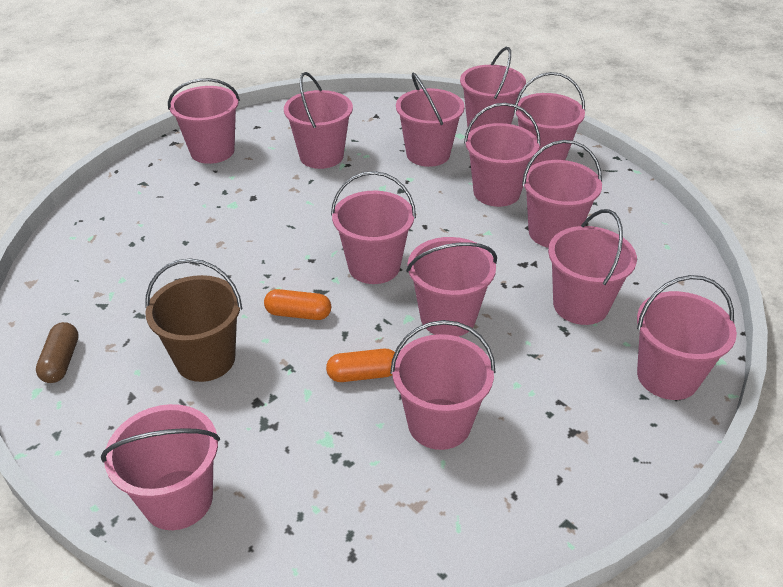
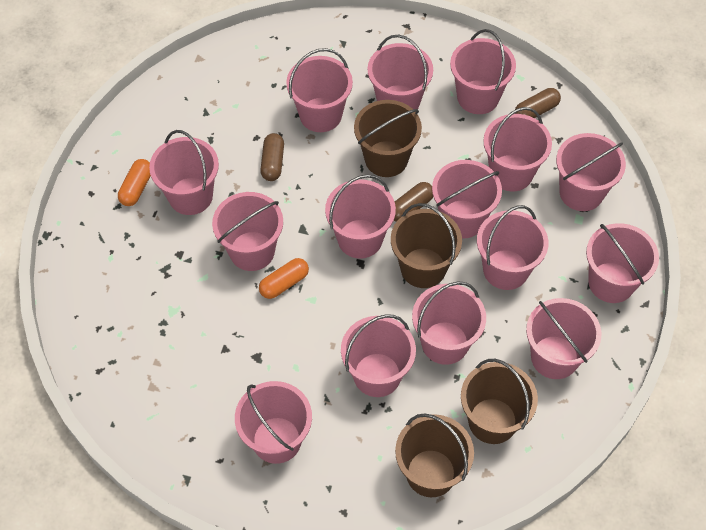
brown bucket: [145,259,242,382] = 1 -> [354,100,422,177] [391,203,462,288] [395,413,474,497] [461,359,538,444] = 4
brown capsule: [36,322,79,383] = 1 -> [260,133,284,181] [394,182,433,222] [515,88,561,118] = 3
pink bucket: [101,404,220,530] [168,78,240,164] [284,72,353,169] [331,171,416,284] [390,320,496,450] [396,73,465,167] [406,237,497,336] [460,47,526,132] [464,103,540,207] [514,72,585,167] [522,140,602,248] [548,209,637,325] [637,275,737,400] = 13 -> [149,130,219,215] [212,192,283,271] [235,381,312,464] [286,48,353,132] [325,175,396,259] [341,314,416,397] [368,35,433,109] [412,281,486,365] [432,160,502,238] [450,29,516,114] [477,205,548,290] [483,107,552,191] [526,298,601,379] [556,133,626,211] [586,223,659,303] = 15

